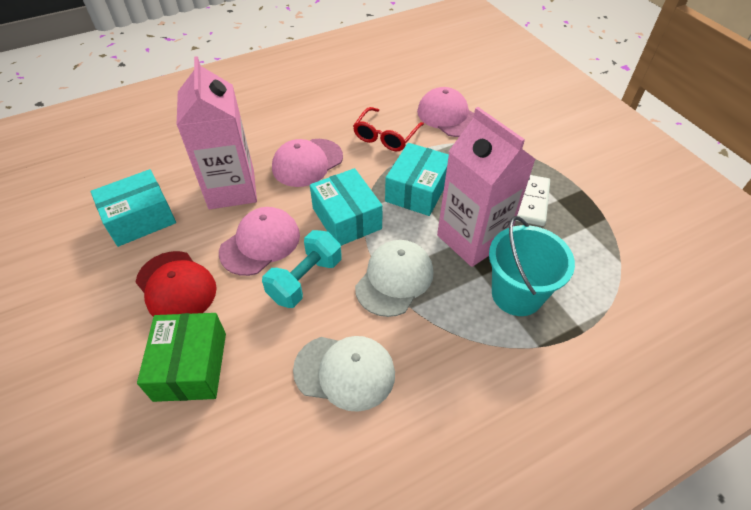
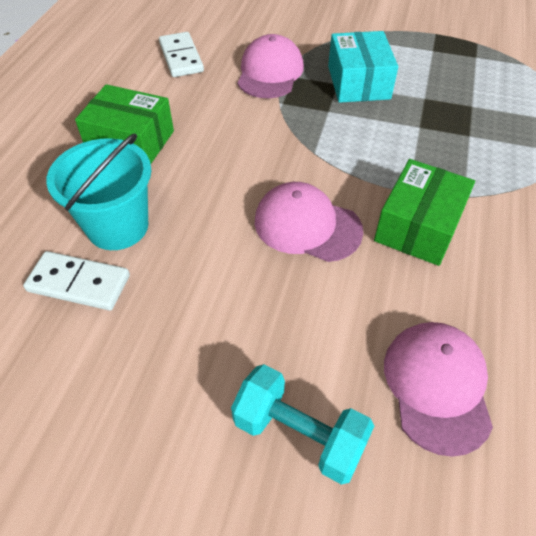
green box: [137,313,226,402] = 1 -> [75,84,174,163] [374,159,475,266] = 2
pink carton: [177,56,257,209] [437,107,536,267] = 2 -> none = 0
red cap: [136,251,217,317] = 1 -> none = 0
red glasses: [353,107,424,151] = 1 -> none = 0
turquoise box: [90,169,176,247] [310,168,383,246] [385,143,449,216] = 3 -> [328,31,398,103] = 1
white cap: [293,336,395,412] [355,240,433,317] = 2 -> none = 0
white domino: [516,175,550,226] = 1 -> [23,251,130,311] [159,32,204,77] = 2

